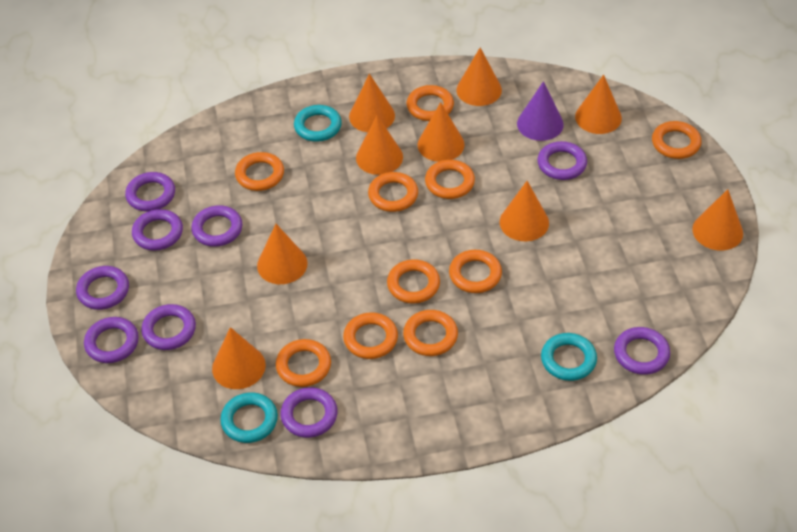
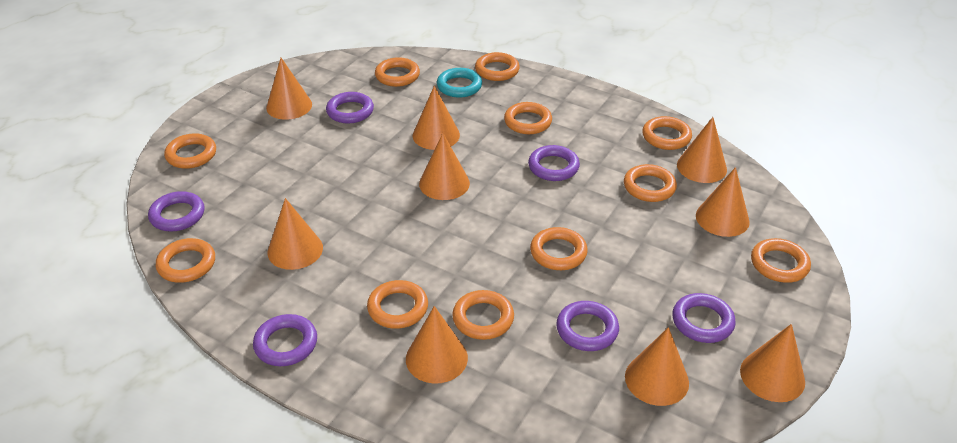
orange ring: [235,152,284,191] [276,339,331,387] [343,312,398,359] [368,172,418,212] [387,259,440,304] [403,310,458,356] [407,85,454,121] [425,160,475,199] [449,250,502,293] [652,121,702,159] = 10 -> [156,238,215,283] [164,133,216,169] [367,280,428,329] [375,57,420,87] [452,290,514,340] [475,52,520,81] [504,102,552,134] [530,227,588,270] [624,164,677,202] [642,116,692,150] [751,238,811,283] = 11
purple cone: [517,81,564,141] = 1 -> none = 0
purple ring: [76,266,129,310] [84,317,139,363] [125,172,175,212] [132,209,183,251] [141,304,196,350] [191,205,242,247] [280,387,338,438] [537,141,587,180] [614,327,670,375] = 9 -> [148,191,205,231] [253,314,317,366] [326,92,374,124] [528,145,580,181] [556,301,619,351] [673,293,736,343] = 6
turquoise ring: [220,392,278,443] [294,105,342,142] [541,333,597,381] = 3 -> [437,68,482,98] = 1

